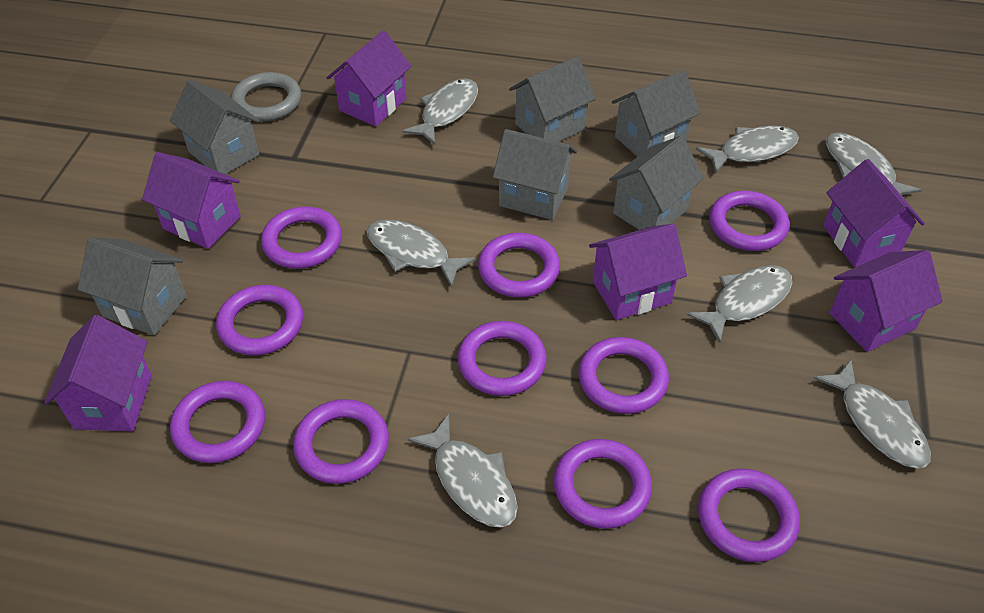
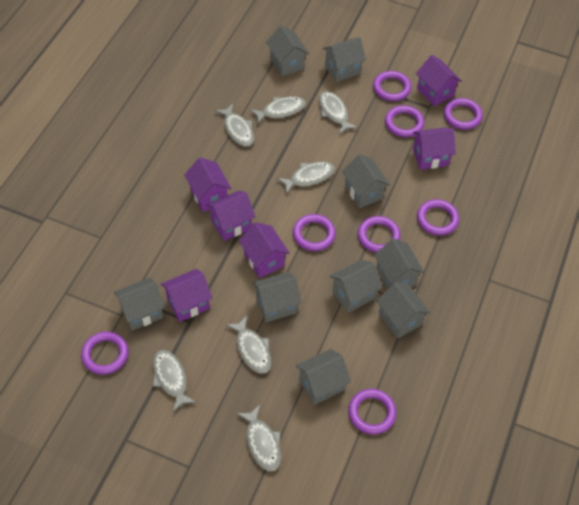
grey house: [78,237,187,335] [170,80,259,174] [493,129,577,220] [509,56,596,142] [609,136,704,230] [612,70,700,157] = 6 -> [114,278,165,331] [252,272,302,322] [266,25,309,76] [296,349,351,405] [323,37,366,82] [330,260,383,313] [342,154,390,208] [374,238,425,289] [376,282,430,339] = 9
grey ring: [231,72,301,122] = 1 -> none = 0
purple ring: [170,381,265,463] [216,285,303,356] [261,206,342,269] [293,399,389,484] [458,321,547,396] [478,233,560,297] [554,439,652,529] [578,337,669,414] [698,468,800,562] [709,191,789,251] = 10 -> [81,331,129,375] [293,214,336,251] [348,389,397,435] [358,216,401,253] [373,71,412,101] [385,105,424,137] [417,199,459,236] [443,98,483,130] = 8

